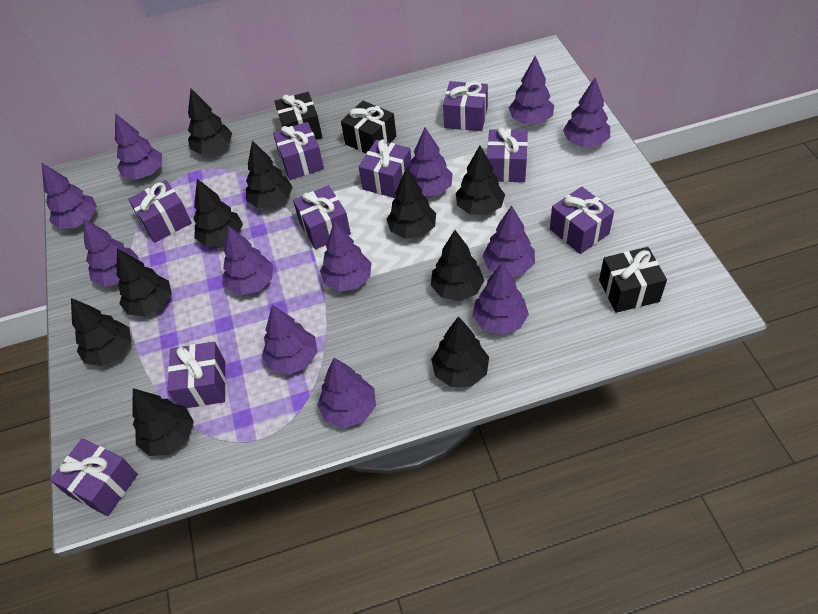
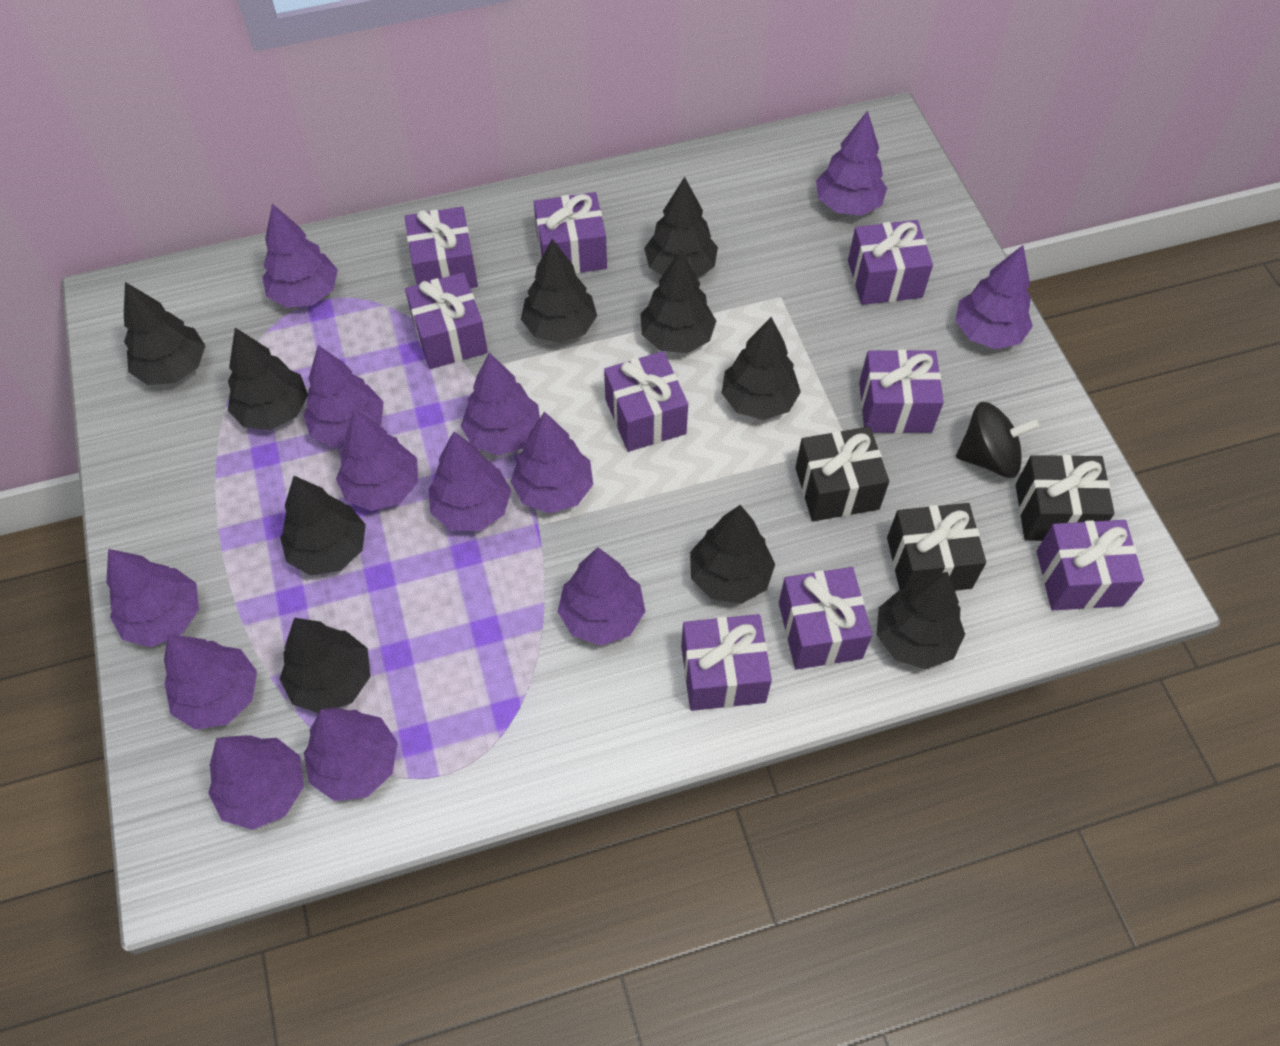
black spinning top: none = 0 -> [956,402,1039,478] = 1
purple tree: [42,163,97,229] [83,219,139,287] [115,113,162,180] [222,226,273,295] [262,305,318,375] [317,358,376,428] [320,221,372,292] [409,128,453,196] [473,263,529,335] [482,205,535,276] [509,56,554,124] [563,78,610,147] = 12 -> [106,549,199,647] [164,635,257,730] [208,735,304,830] [262,204,338,308] [303,345,384,448] [304,707,398,801] [336,409,418,511] [428,431,511,531] [461,353,540,456] [511,411,593,513] [558,547,646,646] [816,111,887,216] [955,245,1033,349] = 13

